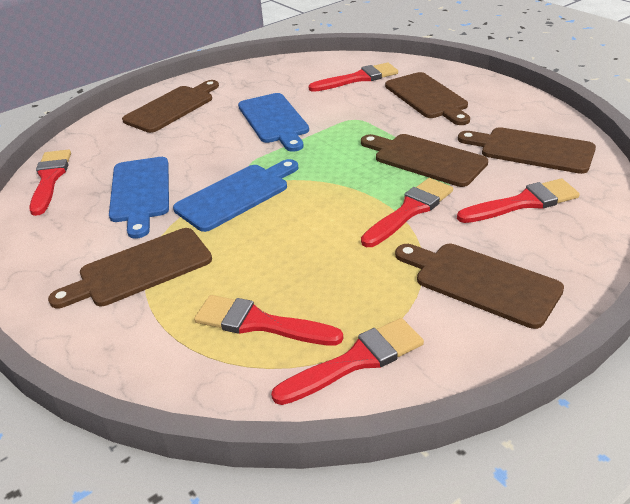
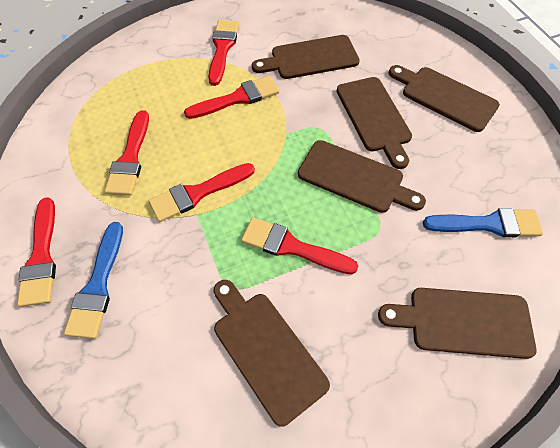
blue brush: none = 0 -> [64,222,123,339] [423,208,543,237] = 2
blue cutting board: [109,157,169,239] [173,159,298,232] [238,93,309,152] = 3 -> none = 0

